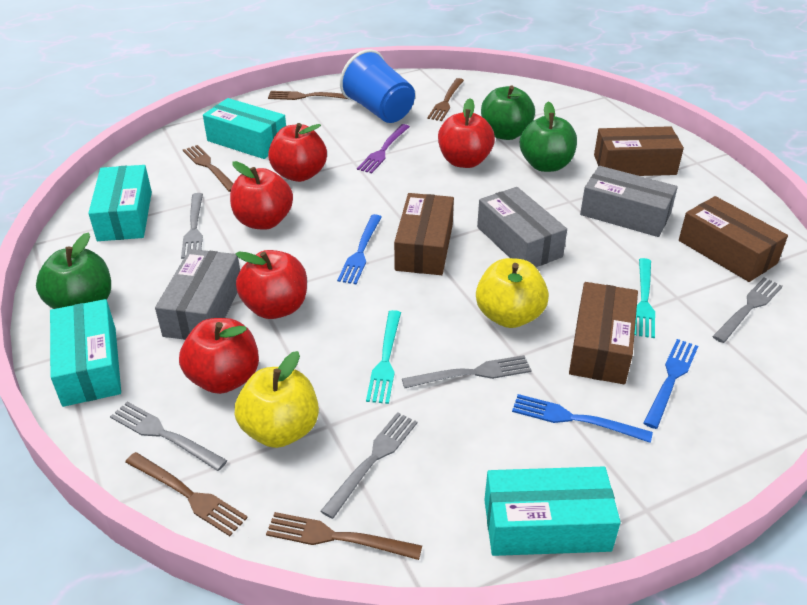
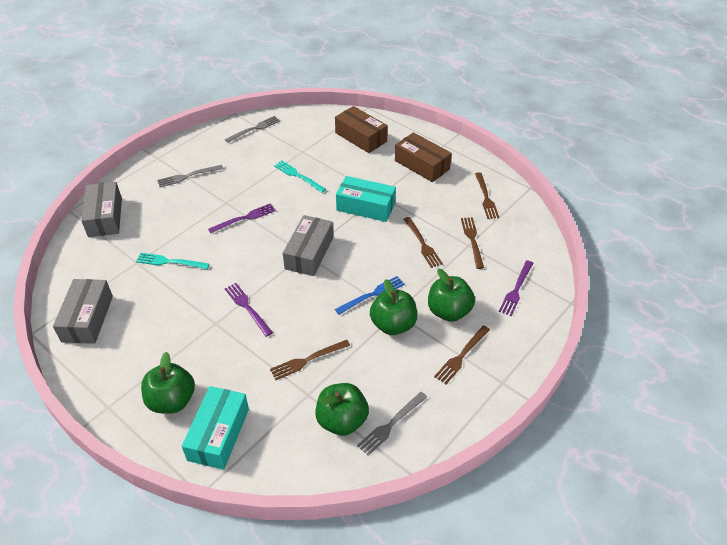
blue cup: [340,49,415,123] = 1 -> none = 0
blue fork: [337,214,382,284] [512,394,653,443] [643,339,698,429] = 3 -> [335,276,405,315] = 1
brown box: [394,193,454,275] [569,282,638,384] [594,126,684,176] [679,196,788,282] = 4 -> [335,106,388,153] [395,132,452,182] = 2
green apple: [36,233,111,309] [481,86,535,140] [520,102,577,172] = 3 -> [141,352,195,414] [315,383,369,436] [370,279,417,335] [428,269,475,322] = 4
grey fork: [110,402,228,471] [181,193,203,259] [320,412,417,519] [402,355,532,388] [712,278,783,343] = 5 -> [157,165,224,187] [225,116,280,143] [357,392,427,456] = 3
purple fork: [357,124,410,173] = 1 -> [208,203,276,233] [225,283,273,337] [499,260,533,316] = 3
red apple: [179,318,259,394] [230,161,293,230] [235,250,307,319] [268,123,327,182] [438,98,495,168] = 5 -> none = 0
turquoise box: [50,299,121,407] [88,165,152,241] [203,98,286,159] [484,467,621,556] = 4 -> [182,386,249,470] [336,176,396,222] = 2
yellow apple: [235,351,319,448] [476,258,549,328] = 2 -> none = 0

